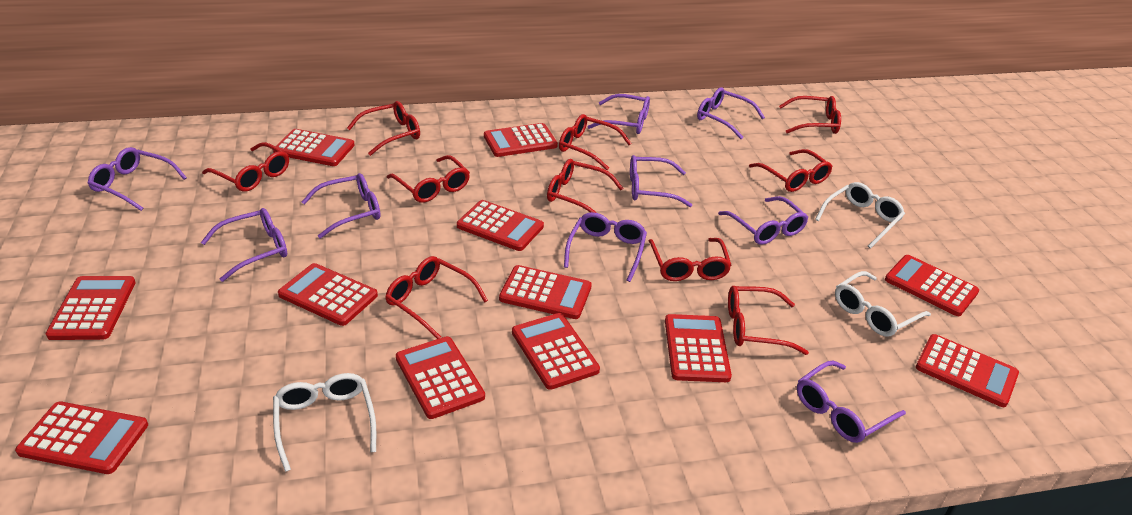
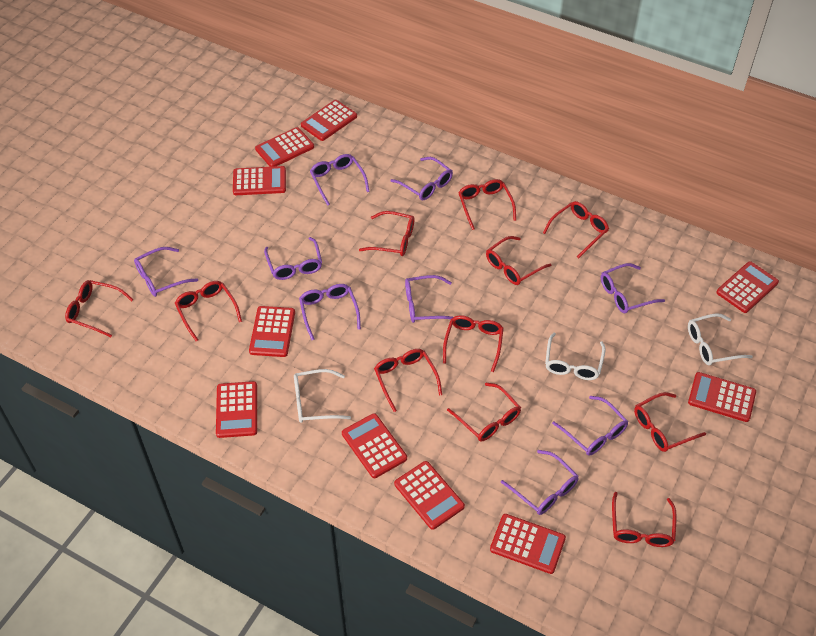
red calculator: [15,402,148,474] [45,276,136,340] [273,129,355,166] [278,263,378,326] [396,336,485,419] [457,200,544,251] [484,123,558,157] [499,265,592,319] [512,313,600,390] [665,314,732,382] [885,255,979,316] [916,334,1019,407] = 12 -> [216,381,257,438] [233,166,286,195] [249,306,295,357] [255,127,314,167] [301,100,357,141] [342,413,407,478] [394,461,465,530] [490,514,566,574] [688,372,756,422] [716,261,779,313] = 10
red glasses: [202,142,289,192] [347,101,420,156] [385,256,488,339] [387,155,470,203] [547,159,623,213] [559,114,632,170] [649,238,732,281] [728,286,809,355] [749,149,833,192] [779,96,841,134] = 10 -> [65,280,133,337] [175,281,242,342] [359,211,414,256] [374,349,442,412] [443,315,504,372] [447,383,521,441] [458,179,516,230] [486,236,551,285] [543,201,609,259] [612,492,677,547] [634,392,706,452] = 11

